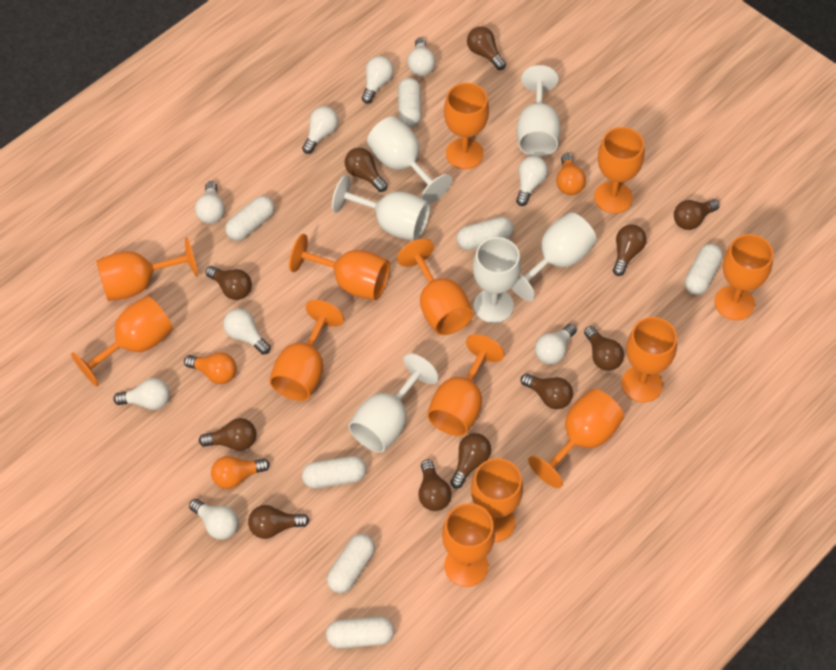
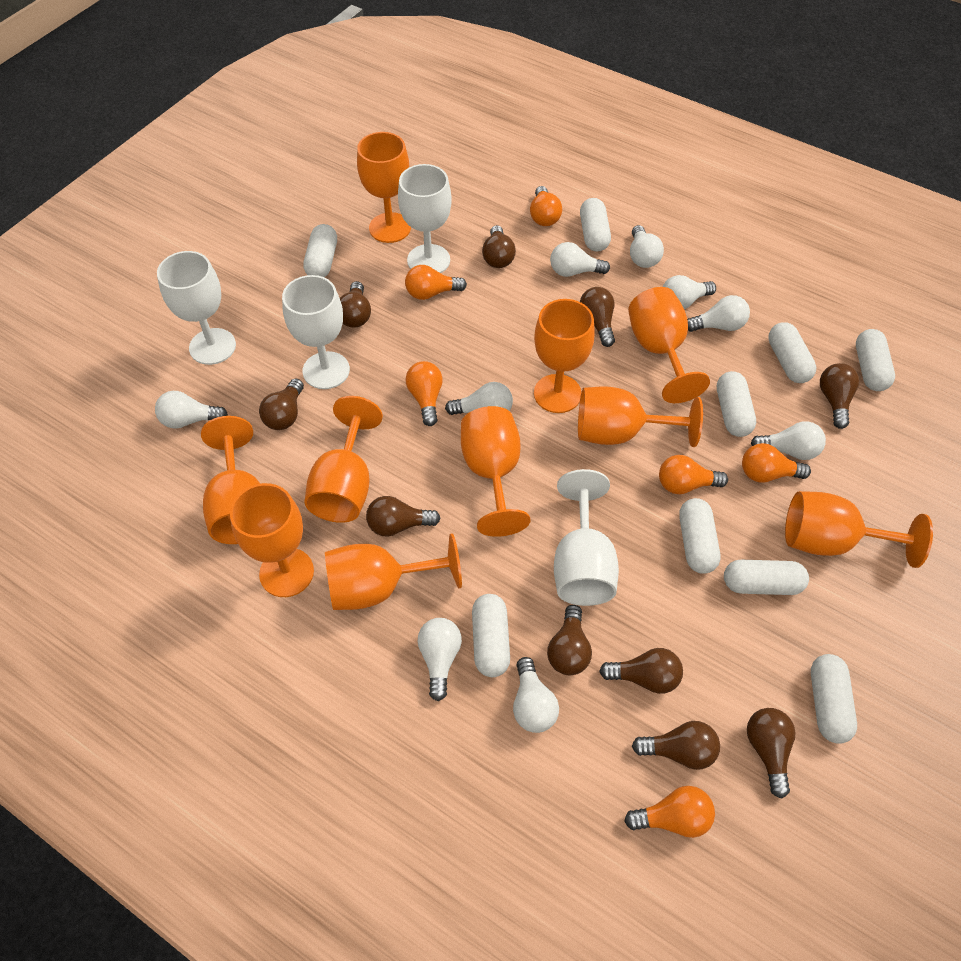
brown light bulb: [199,418,256,451] [206,266,252,300] [248,505,309,539] [345,148,388,192] [418,459,452,511] [450,433,491,488] [467,26,506,70] [521,373,573,409] [584,326,624,371] [613,224,646,276] [674,199,720,230] = 11 -> [259,379,304,430] [340,281,371,328] [366,496,440,537] [482,225,516,268] [547,605,592,675] [580,287,615,347] [599,648,683,694] [632,721,720,770] [747,708,796,799] [820,363,859,429] = 10
orange goblet: [71,296,173,386] [96,238,198,301] [269,300,344,401] [289,234,390,300] [397,238,473,335] [427,334,505,436] [442,503,495,587] [444,83,489,169] [471,458,523,542] [528,389,624,488] [594,127,645,214] [621,317,677,402] [714,234,773,320] = 13 -> [201,416,260,544] [230,483,314,597] [304,396,383,523] [325,533,462,610] [357,132,411,243] [461,406,531,537] [534,299,595,413] [578,386,703,447] [628,287,710,403] [785,491,933,568] = 10
orange light bulb: [184,352,237,384] [211,456,270,489] [556,153,586,195] = 3 -> [405,265,467,300] [405,361,443,426] [530,186,562,226] [624,786,715,838] [659,455,728,494] [742,443,811,483] = 6
white capsule: [225,196,275,241] [302,456,366,489] [326,616,394,648] [327,534,375,593] [398,78,422,127] [456,217,514,250] [685,244,723,295] = 7 -> [303,224,337,277] [472,594,510,677] [580,198,611,252] [679,498,720,574] [717,371,756,437] [724,560,809,595] [768,322,816,383] [811,654,857,744] [856,329,895,391] = 9
white goblet: [332,175,430,241] [349,353,439,453] [367,116,452,204] [473,237,521,323] [511,213,597,301] [517,65,561,157] = 6 -> [157,251,236,365] [282,275,350,389] [398,164,452,273] [554,469,619,606] = 4

